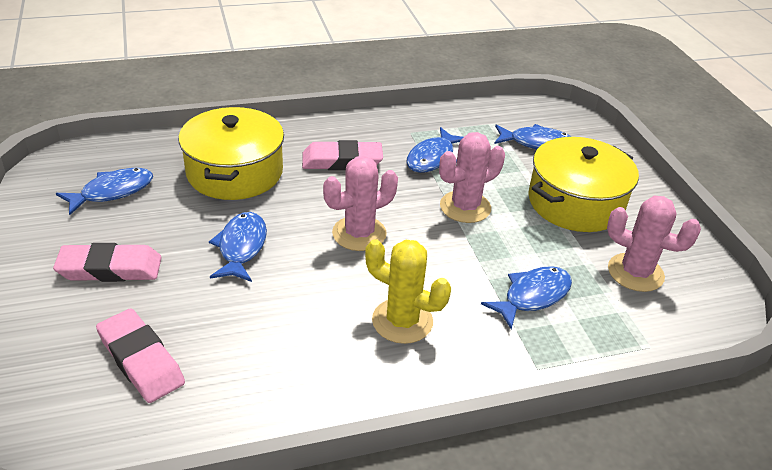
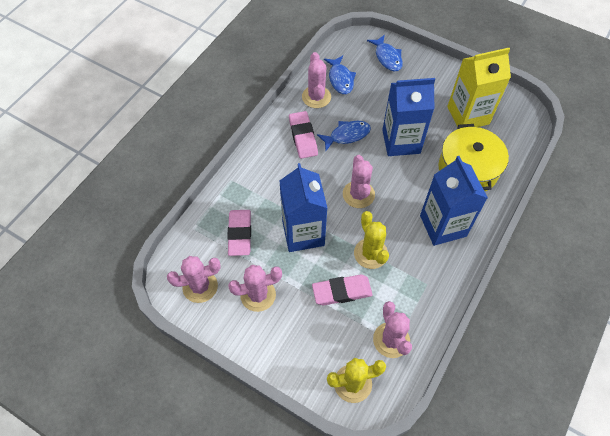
blue carton: none = 0 -> [280,163,327,252] [382,78,435,156] [420,156,488,246] = 3
blue fish: [56,168,153,215] [209,212,267,282] [407,127,463,173] [481,266,572,330] [494,124,571,149] = 5 -> [317,121,371,151] [324,56,356,94] [367,35,403,71] = 3
pink cactus: [323,156,398,251] [439,132,505,223] [607,195,701,292] = 3 -> [167,256,221,303] [228,265,282,312] [302,52,331,108] [343,155,375,208] [373,301,412,358] = 5
yellow cactus: [365,239,451,344] = 1 -> [327,358,386,403] [354,211,389,269] = 2
yellow carton: none = 0 -> [447,48,511,127] = 1
yellow pot: [178,107,284,200] [528,137,639,232] = 2 -> [439,124,509,191] = 1

